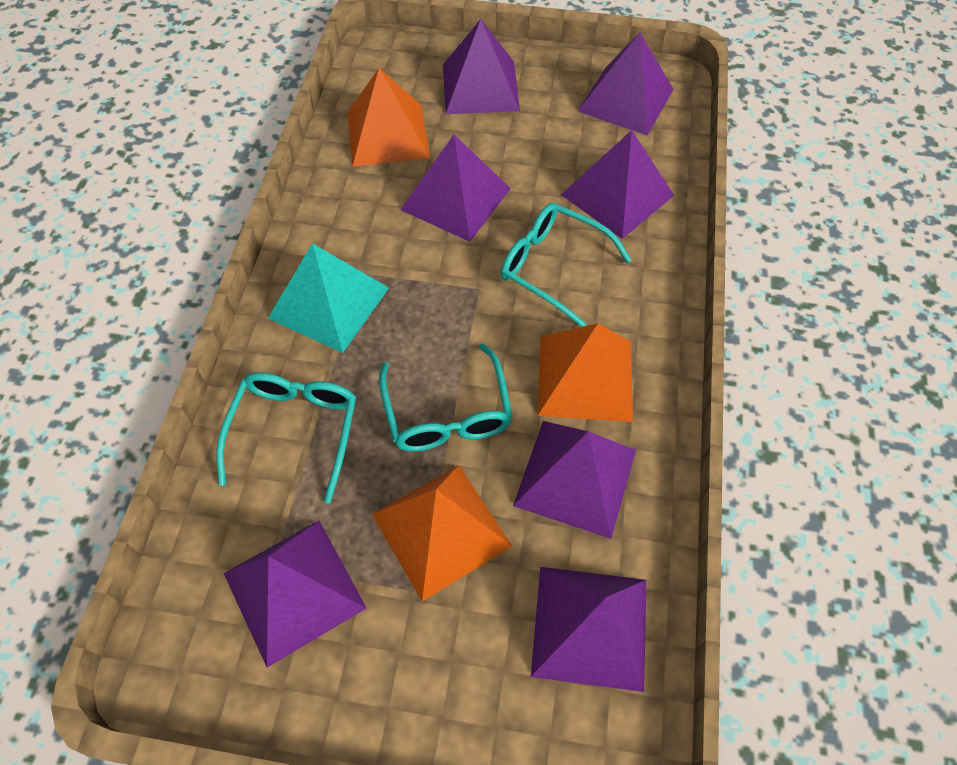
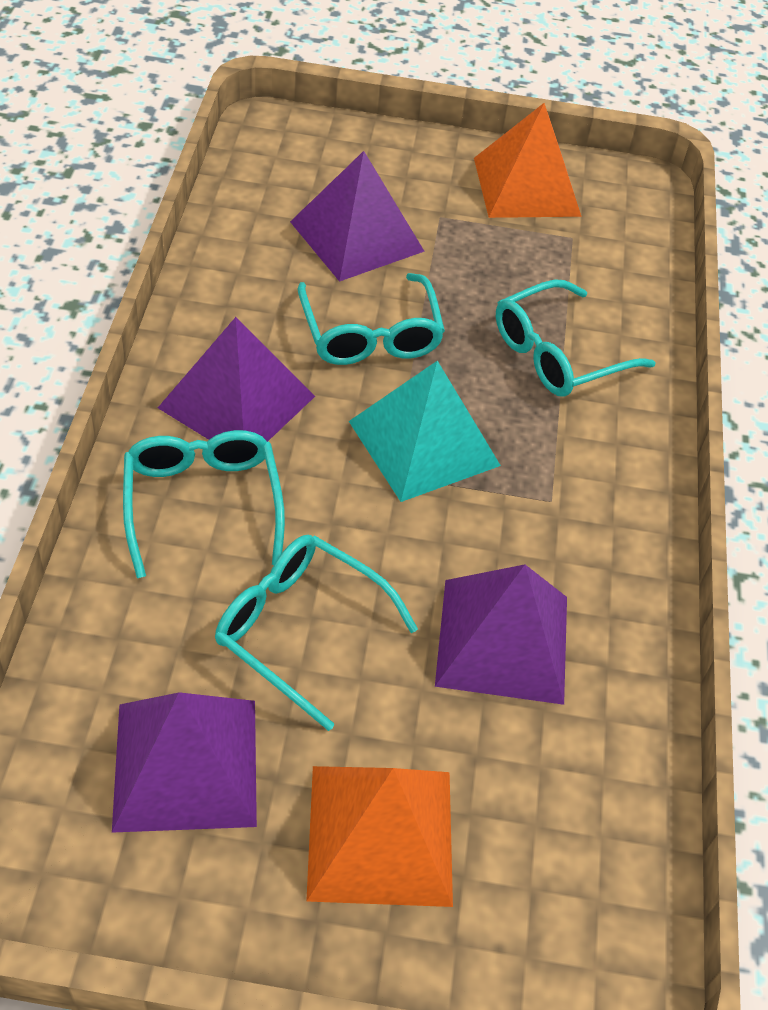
orange pyramid: [347,68,430,167] [372,465,512,601] [538,323,633,422] = 3 -> [306,766,453,907] [474,103,582,218] = 2
purple pyramid: [224,521,366,667] [401,135,511,242] [443,19,520,114] [513,421,636,539] [531,567,646,692] [561,130,674,239] [578,32,674,135] = 7 -> [112,692,257,833] [158,317,315,442] [290,151,425,282] [435,564,567,705] = 4
turquoise glasses: [216,372,356,503] [379,343,513,452] [501,203,632,327] = 3 -> [123,430,285,578] [215,535,418,731] [297,273,445,365] [496,279,656,397] = 4

